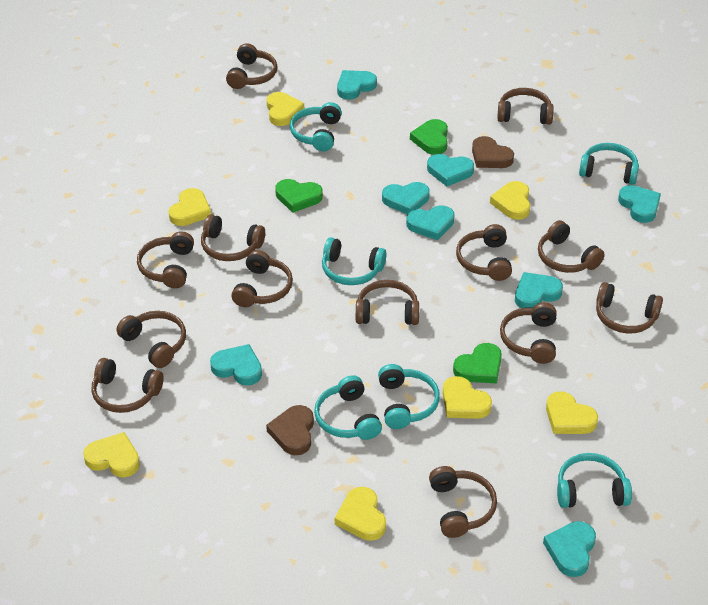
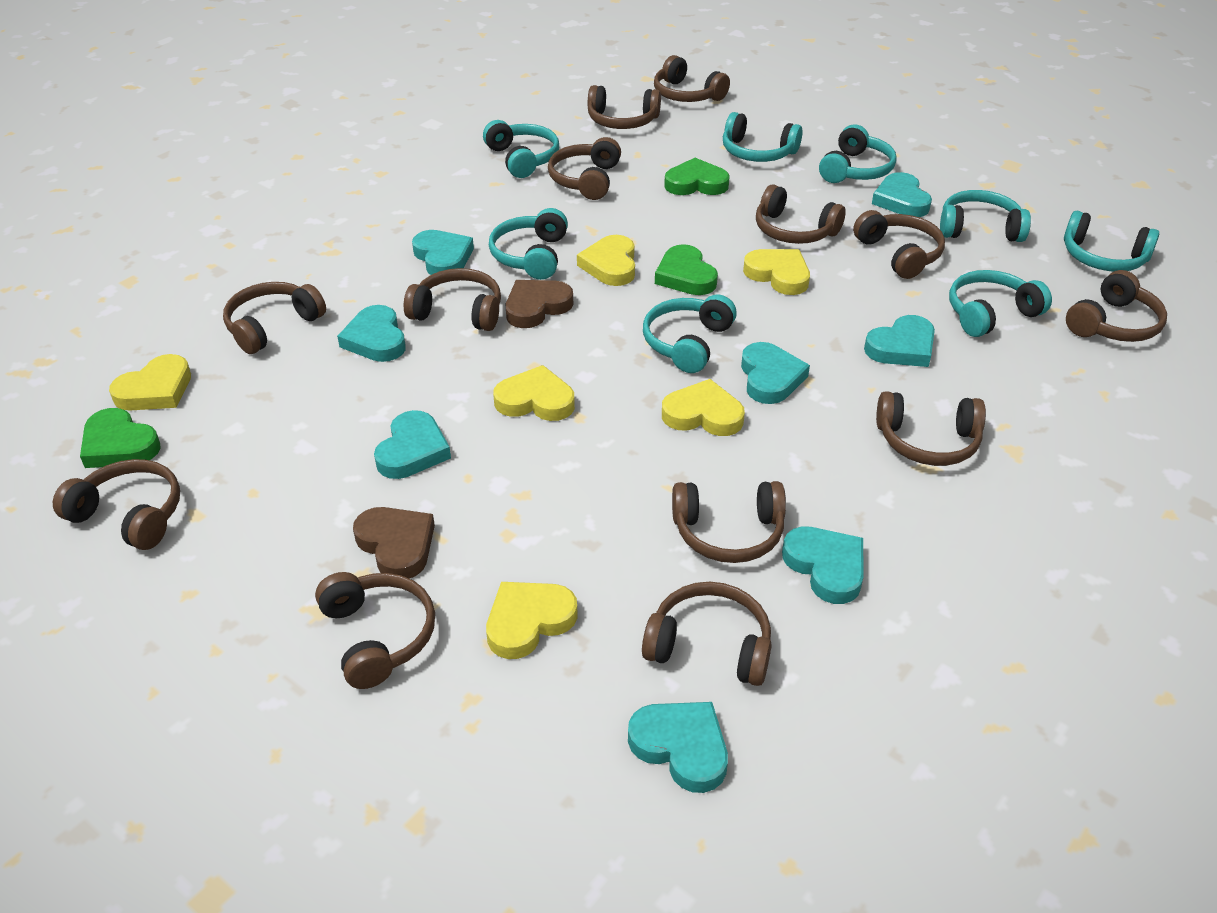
turquoise headphones: [290,102,342,151] [314,375,382,440] [322,237,386,285] [378,364,440,429] [557,453,632,508] [579,143,639,185] = 6 -> [483,120,559,178] [489,208,568,280] [643,294,737,373] [723,112,803,162] [819,124,897,183] [940,190,1031,242] [949,270,1052,337] [1064,211,1159,271] = 8
yellow heart: [83,432,140,478] [168,188,211,226] [267,92,304,126] [335,487,386,541] [443,376,492,419] [490,181,530,220] [546,391,598,434] = 7 -> [109,354,191,410] [486,582,578,659] [493,365,575,421] [577,235,635,286] [662,379,745,436] [743,249,810,295] = 6

